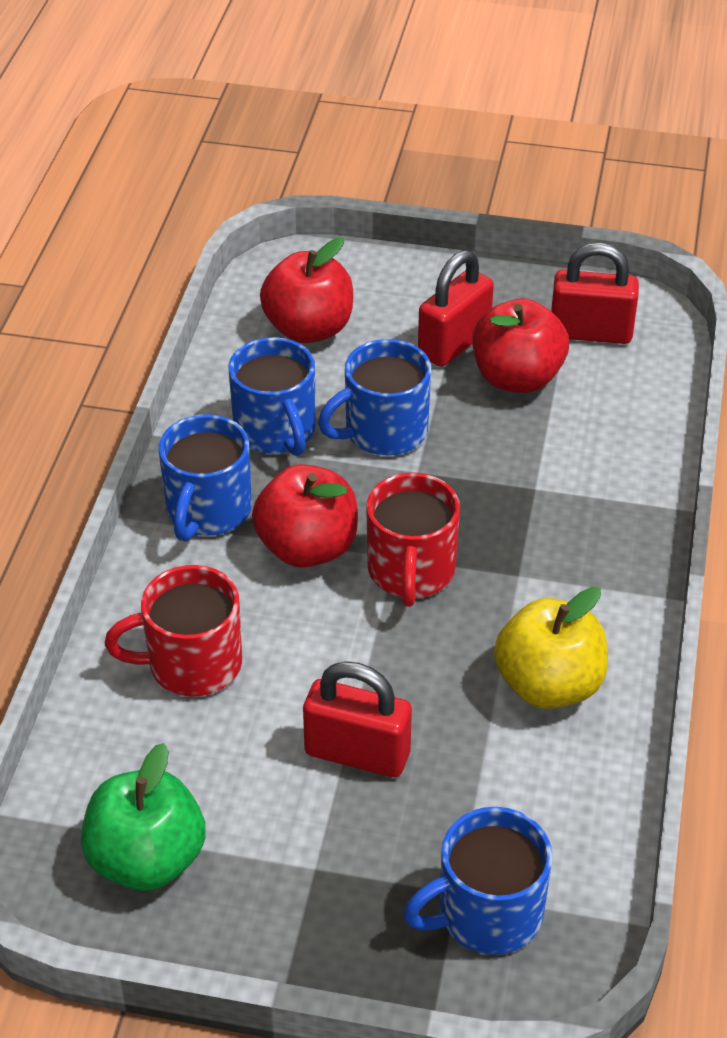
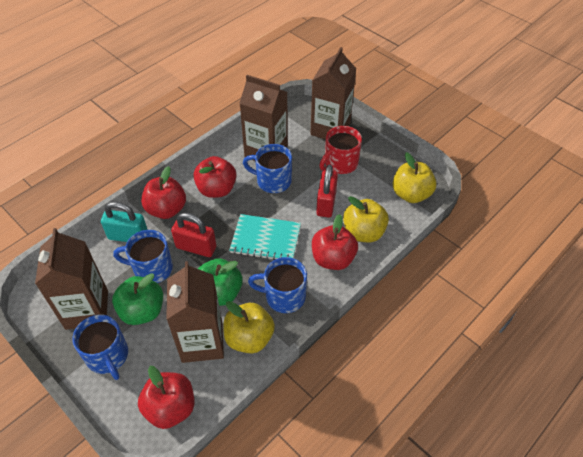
brown carton: none = 0 -> [35,228,108,330] [166,261,224,363] [239,75,288,161] [310,47,356,139] = 4
green apple: [81,743,206,891] = 1 -> [112,273,163,325] [198,258,243,306] = 2
red apple: [252,464,358,568] [260,237,353,343] [473,299,569,393] = 3 -> [138,366,194,429] [141,166,186,219] [193,156,236,198] [312,214,358,270] = 4
red mug: [105,565,242,697] [366,473,460,607] = 2 -> [319,126,362,174] = 1
red padlock: [303,661,412,777] [418,250,494,367] [551,243,639,344] = 3 -> [171,212,217,257] [316,164,338,217] = 2
turquoise notebook: none = 0 -> [229,214,301,260] = 1
turquoise padlock: none = 0 -> [101,202,148,242] = 1
yellow apple: [494,587,608,709] = 1 -> [223,301,275,353] [343,196,389,242] [393,152,437,203] = 3

